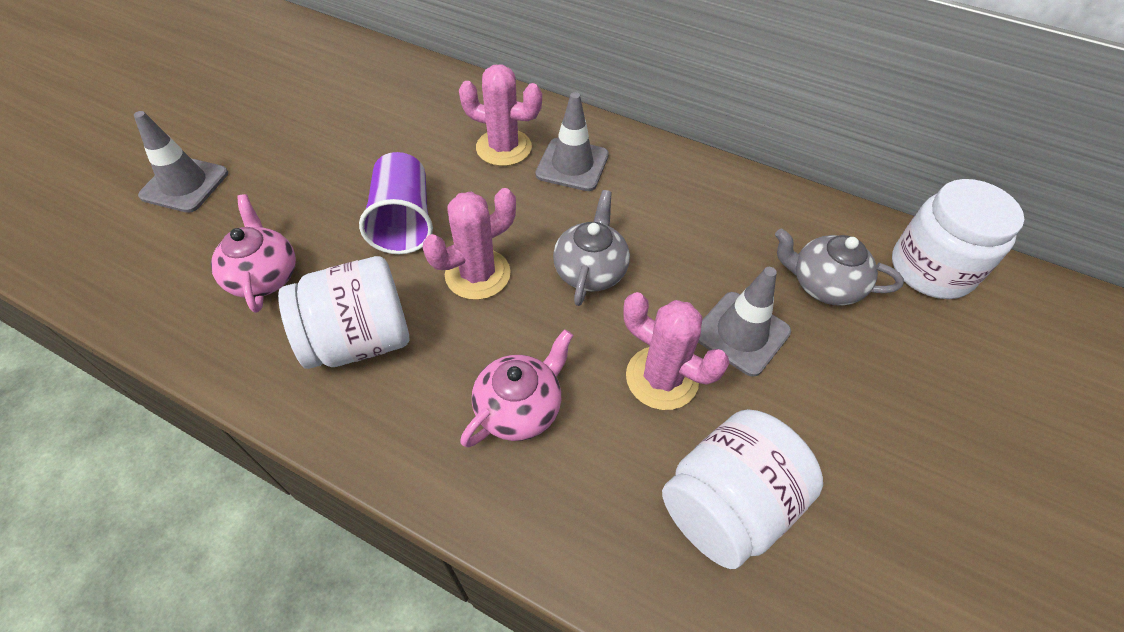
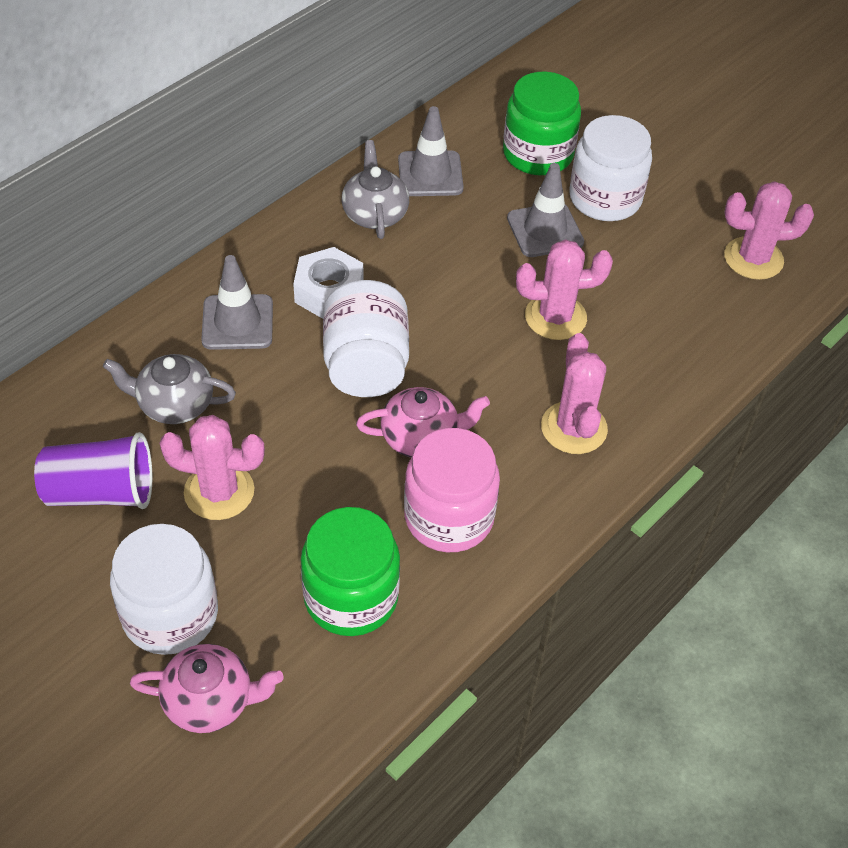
green jar: none = 0 -> [301,507,400,636] [503,71,581,175] = 2
pink cactus: [423,188,516,300] [459,64,542,166] [623,292,729,410] = 3 -> [159,415,265,520] [516,239,613,340] [541,333,608,454] [724,181,814,280] = 4
pink jar: none = 0 -> [404,428,500,552] = 1
white nut: none = 0 -> [293,247,363,319] = 1

